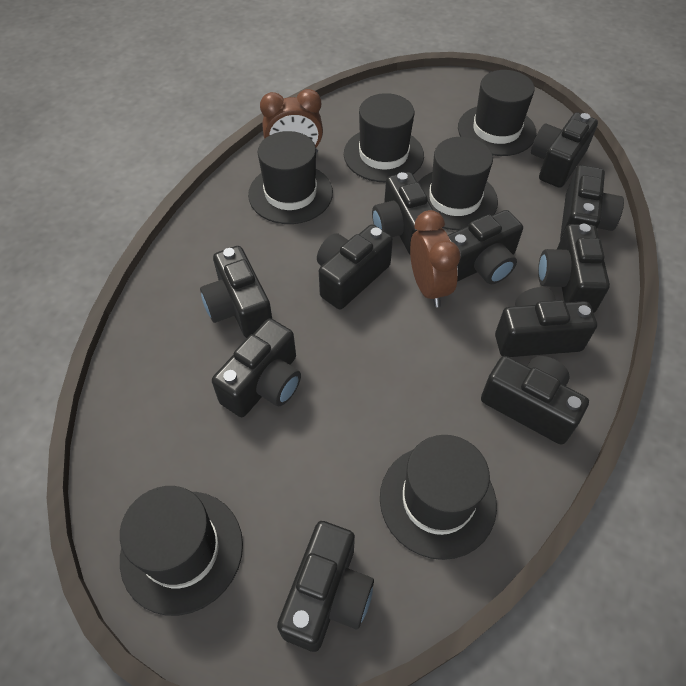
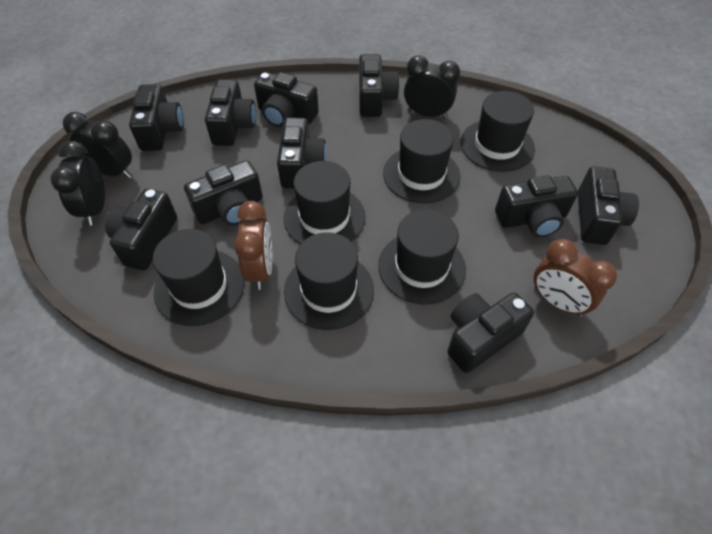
black camera: [200,246,272,338] [212,319,301,417] [277,521,374,652] [317,225,393,309] [372,172,434,255] [448,210,523,284] [481,356,589,445] [495,287,597,357] [531,112,598,188] [538,224,610,313] [560,165,624,240] = 11 -> [105,189,177,270] [129,84,184,151] [184,160,263,226] [205,79,256,146] [254,72,319,127] [277,117,327,188] [359,54,400,117] [447,292,534,373] [495,175,578,237] [578,166,639,245] = 10
black clock: none = 0 -> [50,141,105,226] [63,112,132,178] [404,55,460,118] = 3

